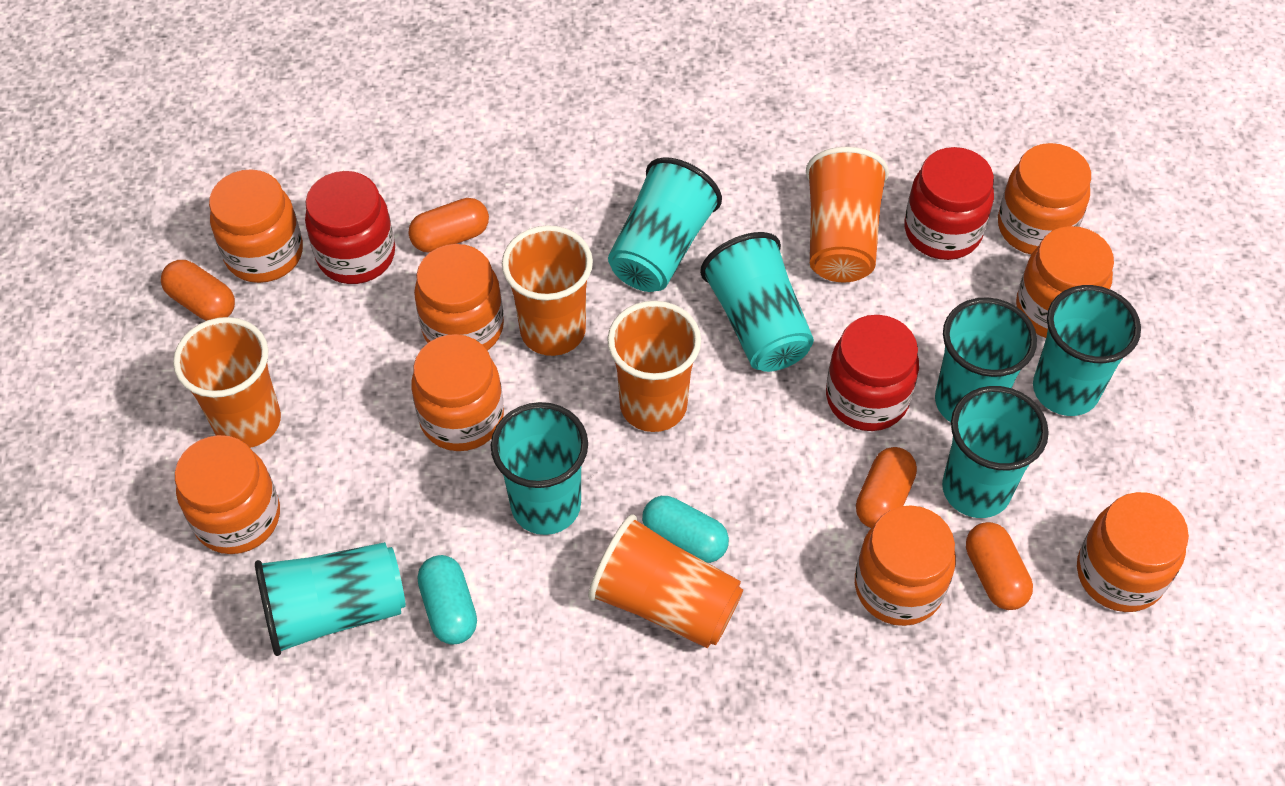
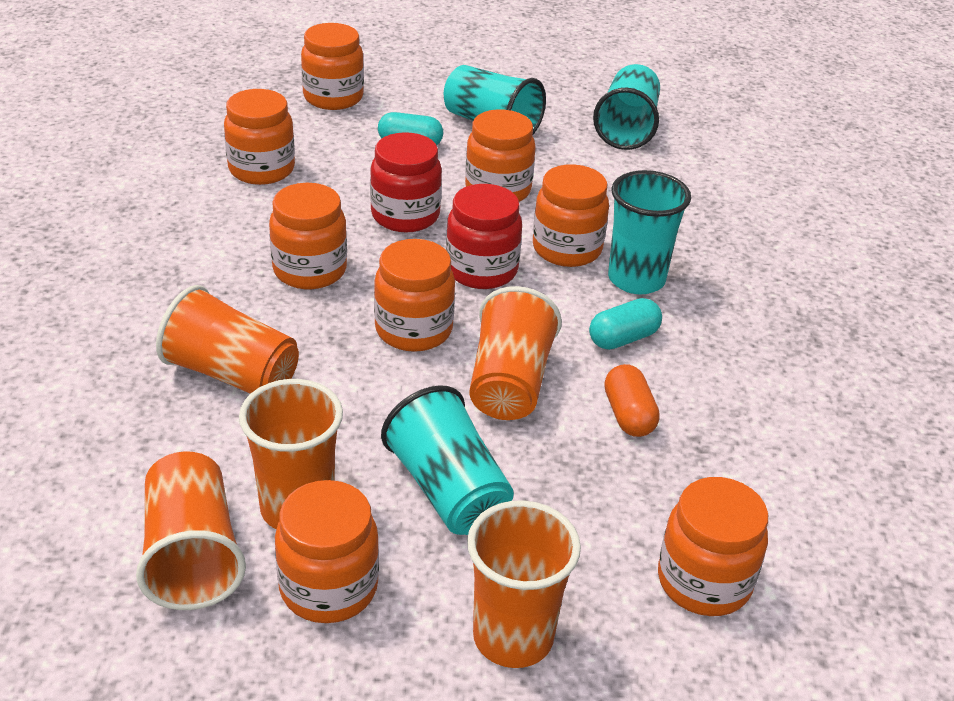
orange capsule: [161,260,235,321] [408,198,489,253] [856,447,917,528] [966,522,1033,610] = 4 -> [604,364,660,437] = 1
red jar: [305,171,395,284] [826,315,919,431] [905,147,994,260] = 3 -> [370,132,442,232] [446,184,522,289] = 2
turquoise cup: [255,542,406,656] [491,402,588,535] [608,157,722,292] [700,232,814,372] [935,297,1037,422] [942,386,1049,518] [1033,285,1141,416] = 7 -> [381,385,514,535] [444,65,546,135] [593,64,660,150] [608,170,691,294] = 4

